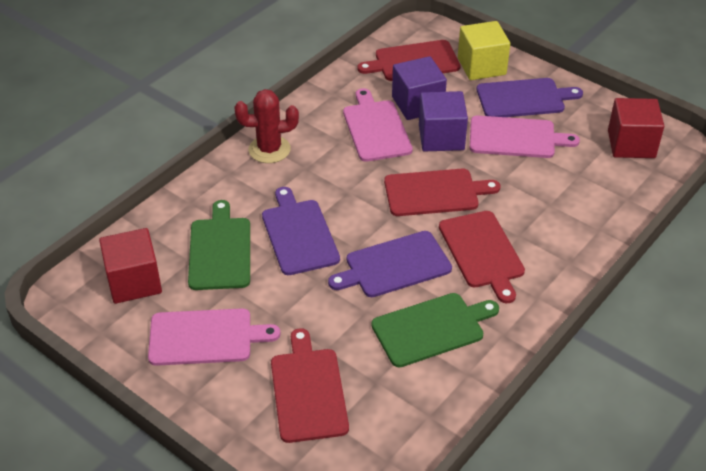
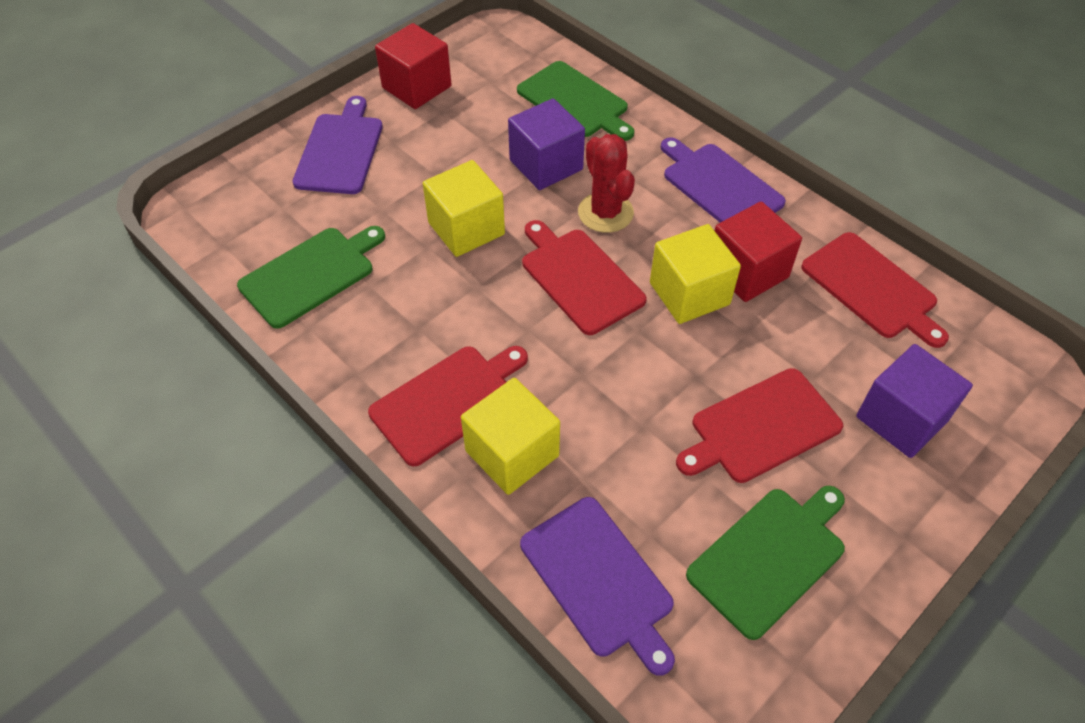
green cutting board: [188,200,250,290] [371,293,499,367] = 2 -> [237,226,385,329] [517,61,634,141] [686,486,845,640] = 3
pink cutting board: [148,308,280,366] [343,88,413,162] [470,116,580,158] = 3 -> none = 0
yellow cube: [458,21,510,80] = 1 -> [423,160,505,257] [461,378,560,495] [650,224,741,324] = 3

